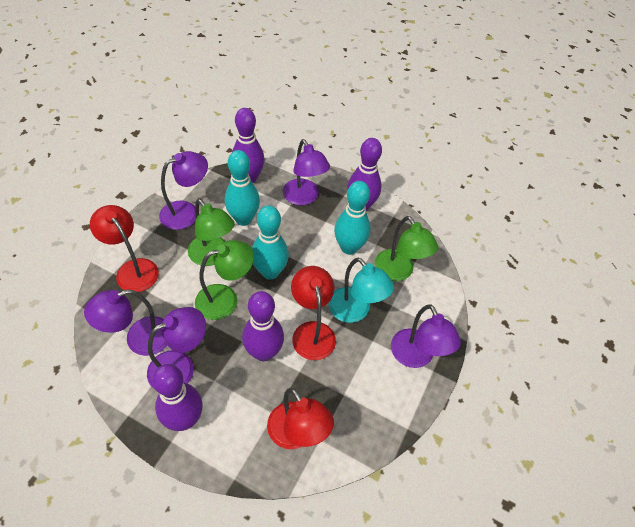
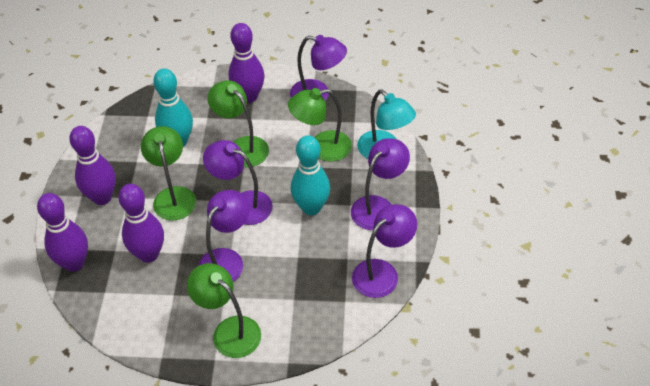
green lamp: [188,199,235,266] [195,240,254,320] [374,216,438,281] = 3 -> [141,126,196,221] [187,263,261,358] [207,80,269,167] [288,88,352,162] = 4
red lamp: [90,205,159,292] [267,388,334,449] [291,266,336,360] = 3 -> none = 0
turquoise bowling pin: [225,150,260,226] [252,205,289,280] [334,181,371,255] = 3 -> [153,69,193,147] [291,135,330,215] = 2

